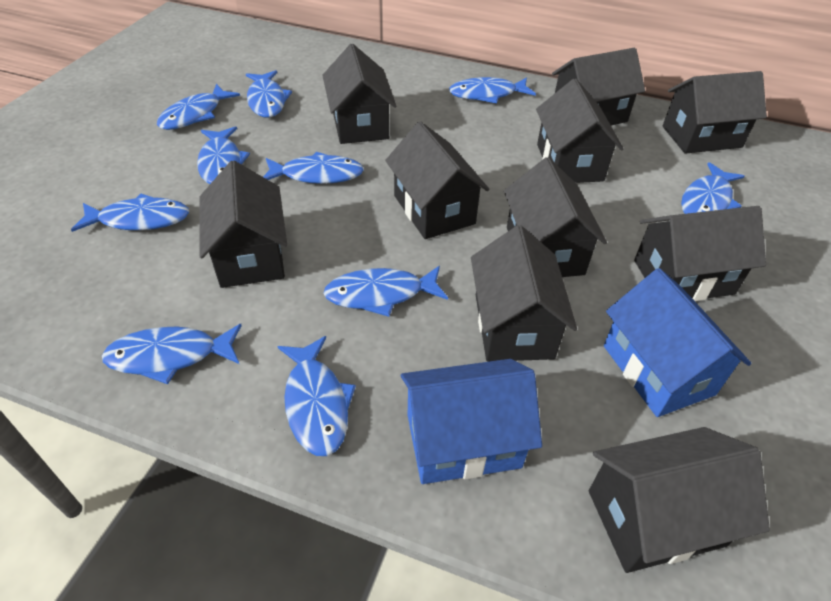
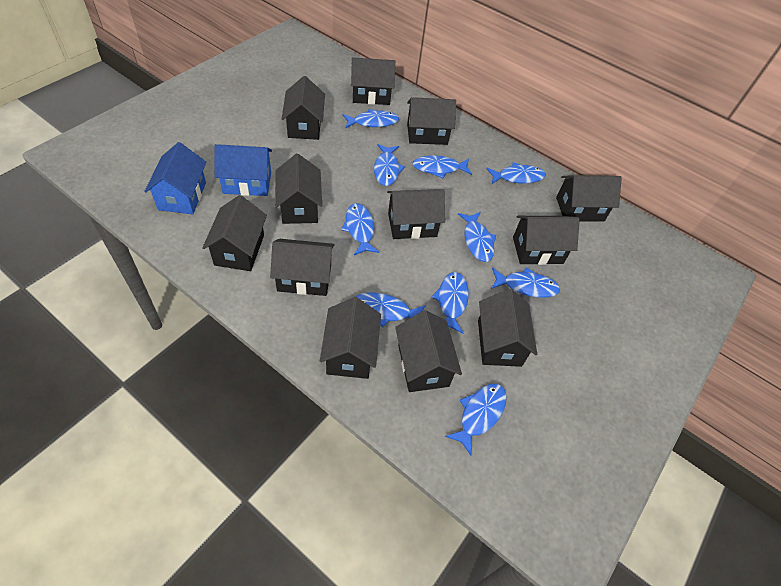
black house: [200,160,287,288] [322,44,396,144] [385,121,490,239] [471,225,577,362] [504,157,607,277] [536,79,624,183] [552,48,645,125] [589,427,770,573] [634,206,766,301] [663,71,767,154] = 10 -> [202,195,267,271] [270,239,335,296] [275,154,322,224] [282,76,325,140] [320,297,381,379] [351,57,395,105] [387,189,445,239] [395,310,462,392] [407,97,456,145] [478,289,537,367] [513,216,580,265] [556,175,622,222] = 12

